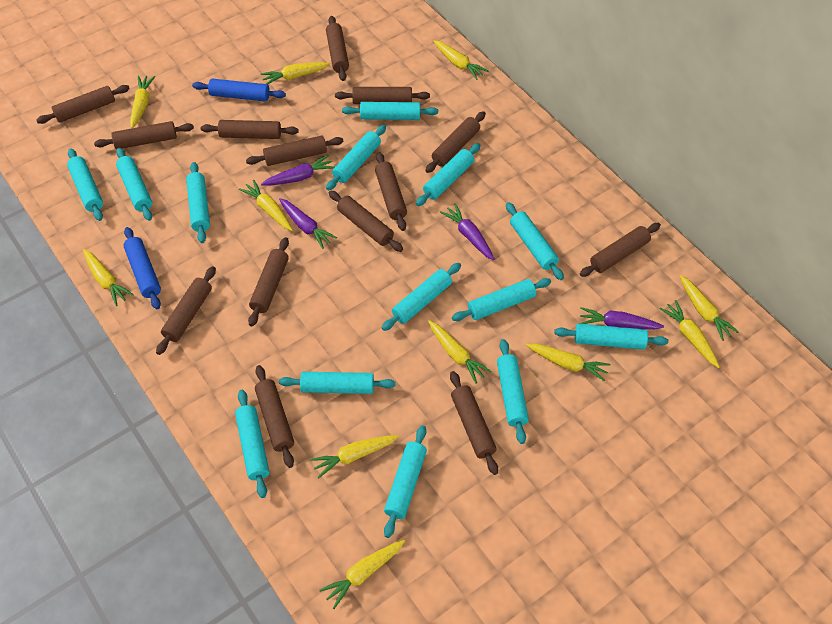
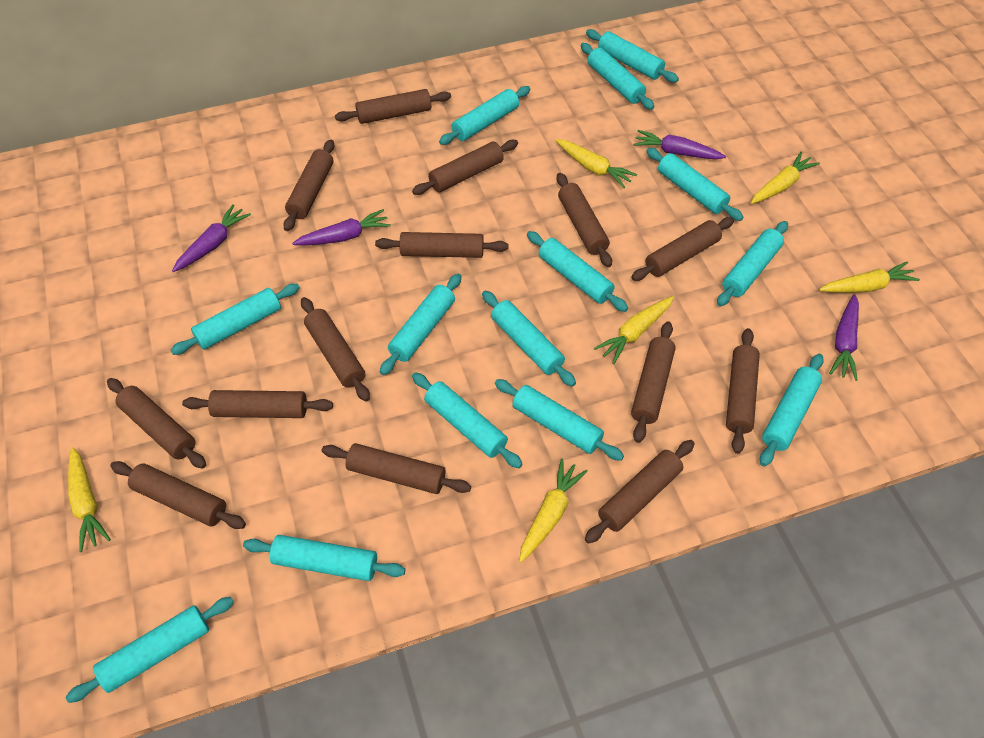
blue rolling pin: [123,227,161,309] [192,79,286,102] = 2 -> none = 0
yellow carrot: [83,249,134,306] [130,76,155,128] [239,180,292,231] [261,62,330,85] [310,435,399,478] [320,540,405,609] [428,320,492,384] [433,40,488,80] [526,343,611,382] [660,300,720,368] [680,275,739,341] = 11 -> [68,447,111,552] [519,459,588,563] [555,139,637,188] [594,296,674,364] [751,151,820,204] [819,261,920,293] = 6

